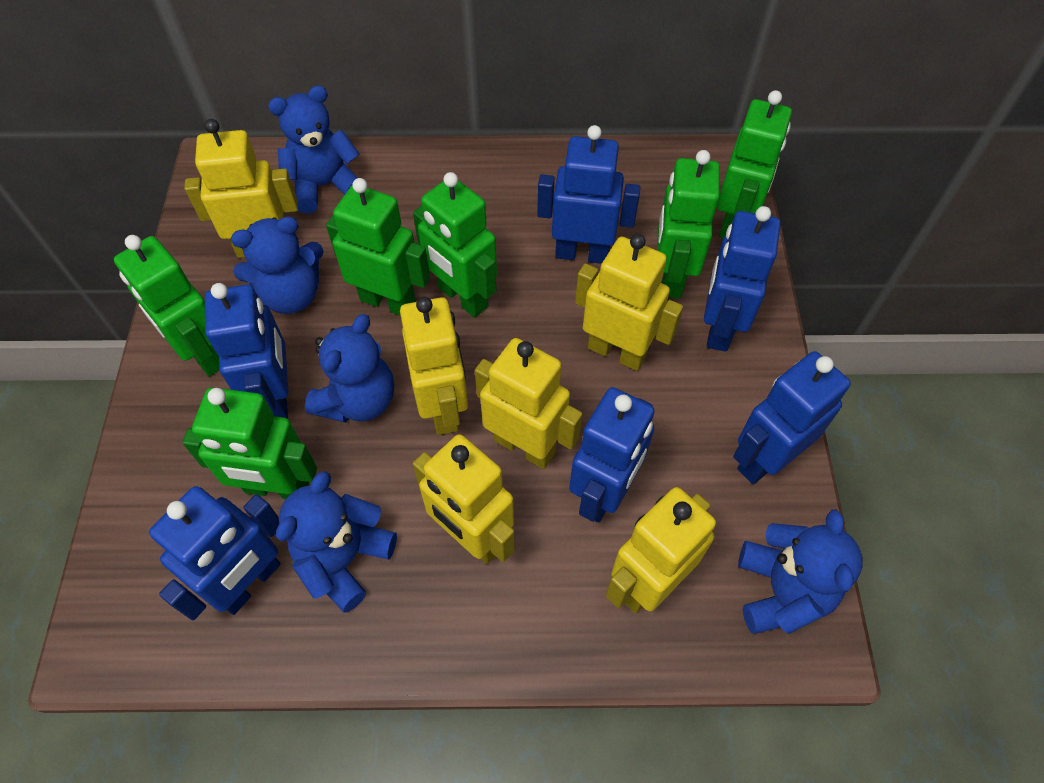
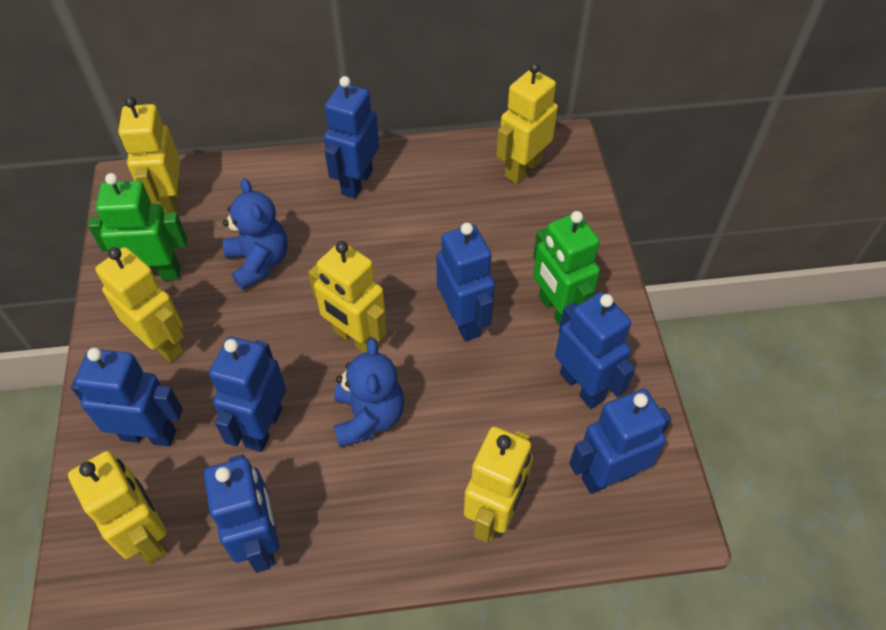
blue robot: [149,486,280,620] [205,283,288,418] [537,125,640,264] [569,387,654,523] [704,206,781,352] [733,351,851,484] = 6 -> [71,348,183,447] [204,455,279,573] [209,336,286,452] [324,76,379,199] [437,223,495,341] [555,292,635,409] [569,389,671,494] = 7
blue teddy bear: [231,217,324,314] [268,85,360,214] [276,471,397,613] [305,314,394,423] [738,509,863,634] = 5 -> [223,178,288,290] [334,338,404,447] = 2
green robot: [114,235,219,376] [182,387,317,499] [326,178,430,316] [413,172,497,317] [657,150,720,298] [717,90,792,239] = 6 -> [88,173,187,281] [533,211,600,326] = 2

